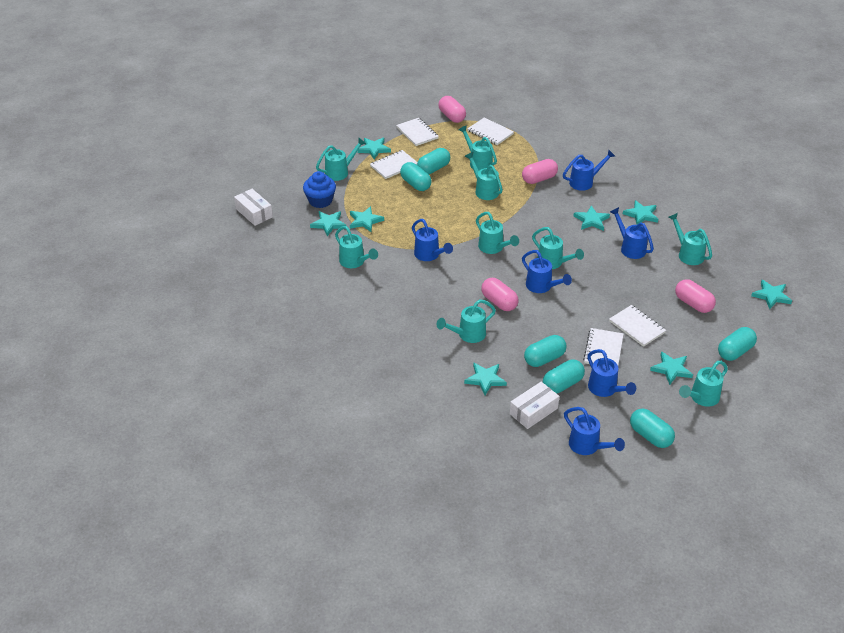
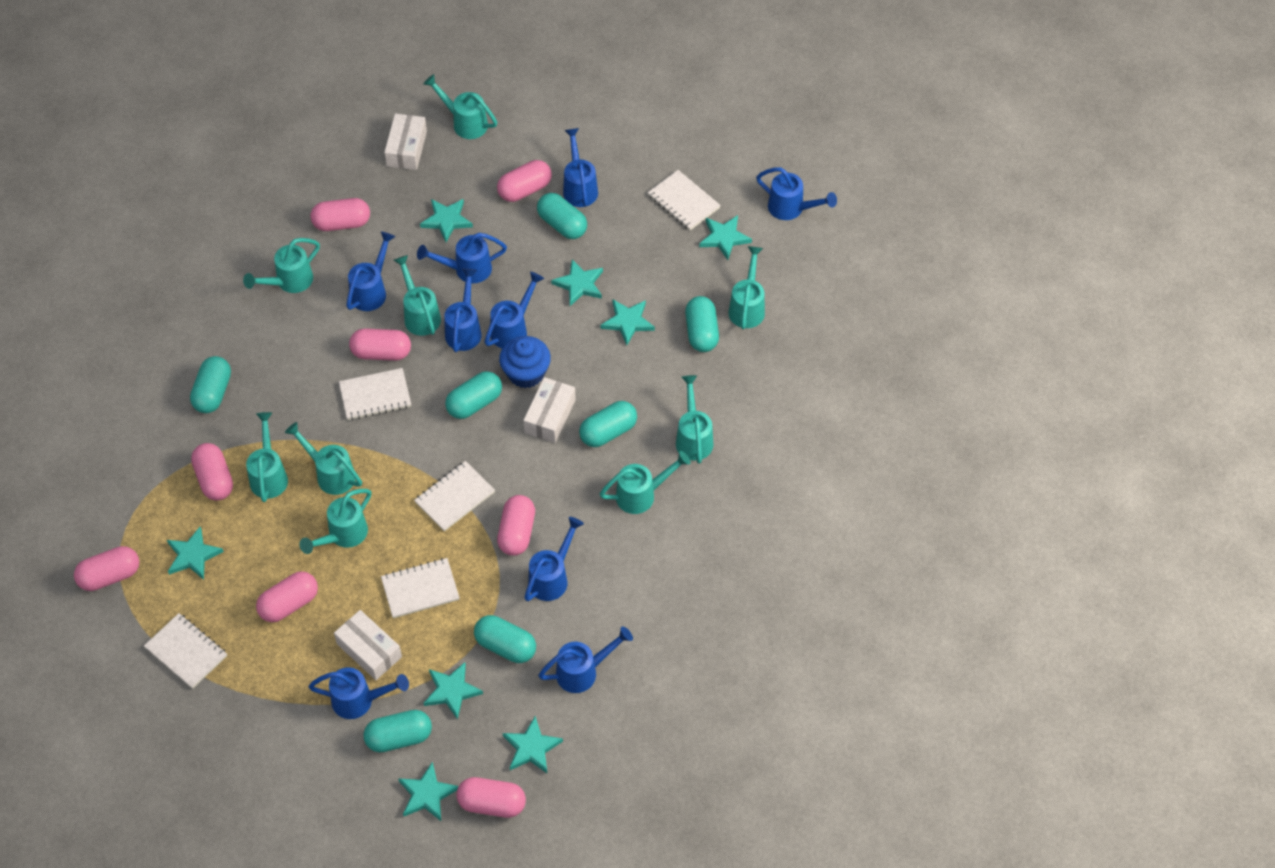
blue watering can: [412,219,453,261] [522,250,572,293] [563,150,615,191] [564,407,625,455] [587,349,636,397] [610,207,654,259] = 6 -> [309,667,409,719] [346,232,395,311] [417,233,507,283] [444,268,482,352] [485,272,544,348] [524,517,584,601] [538,626,633,693] [563,128,598,207] [756,167,837,220] = 9
pink capsule: [438,96,466,123] [481,278,518,311] [522,159,558,184] [675,279,716,313] = 4 -> [74,546,139,591] [191,443,233,501] [256,571,318,622] [311,198,370,231] [349,328,411,361] [456,777,526,818] [497,160,552,202] [497,495,535,556] = 8
turquoise capsule: [400,162,432,191] [417,148,450,174] [524,335,567,367] [543,360,585,394] [630,408,675,448] [718,327,757,361] = 6 -> [190,356,231,413] [363,710,432,752] [445,371,502,419] [474,615,536,663] [537,193,587,239] [579,401,637,447] [685,296,719,352] = 7
white box: [234,189,273,226] [510,382,559,429] = 2 -> [334,610,402,680] [384,114,427,170] [523,377,576,443] = 3

